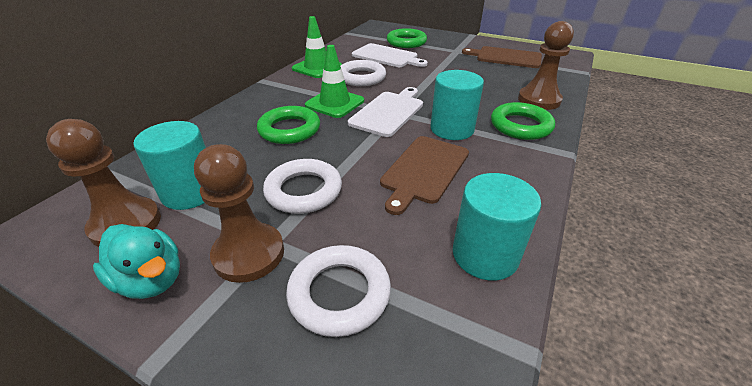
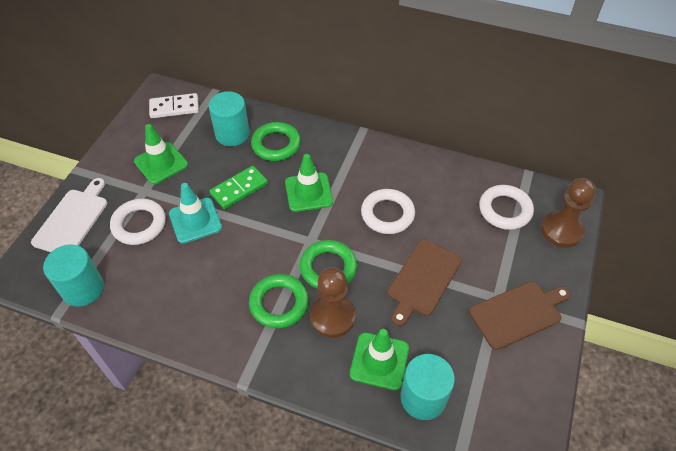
brown pawn: [46,119,161,247] [194,144,284,283] [518,21,574,110] = 3 -> [310,267,355,338] [541,178,596,248] = 2
green domino: none = 0 -> [210,166,268,209] = 1
green traffic cone: [292,16,342,78] [305,45,364,118] = 2 -> [134,124,188,184] [285,154,333,212] [350,329,409,390] = 3
turquoise duck: [93,224,180,299] = 1 -> none = 0
turquoise traffic cone: none = 0 -> [169,183,222,244] = 1
white cutting board: [348,87,423,137] [352,43,428,67] = 2 -> [31,178,107,252] = 1
white domino: none = 0 -> [149,93,199,118] = 1

